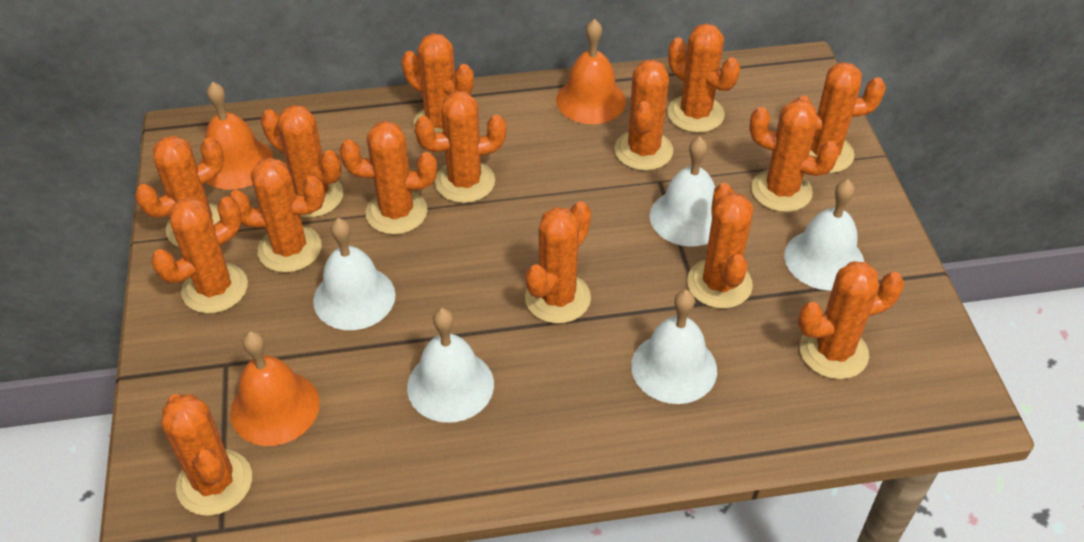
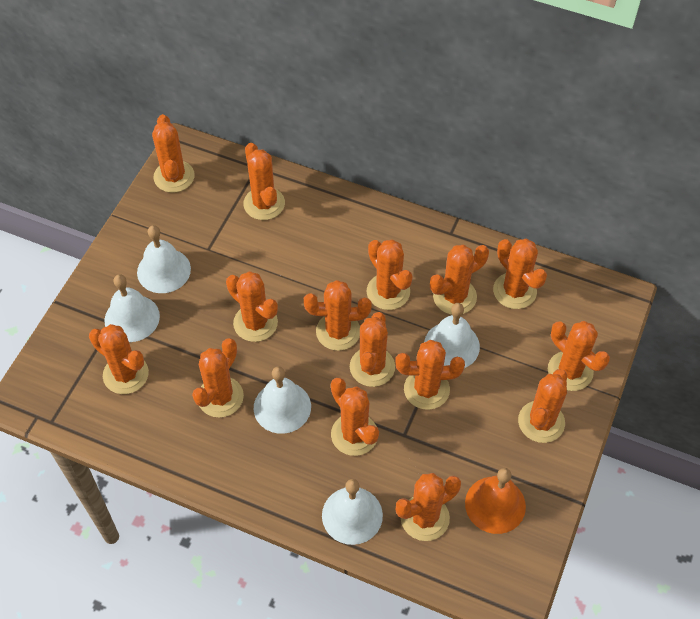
orange bell: [200,82,273,190] [230,331,320,446] [556,19,626,124] = 3 -> [465,468,526,534] = 1

